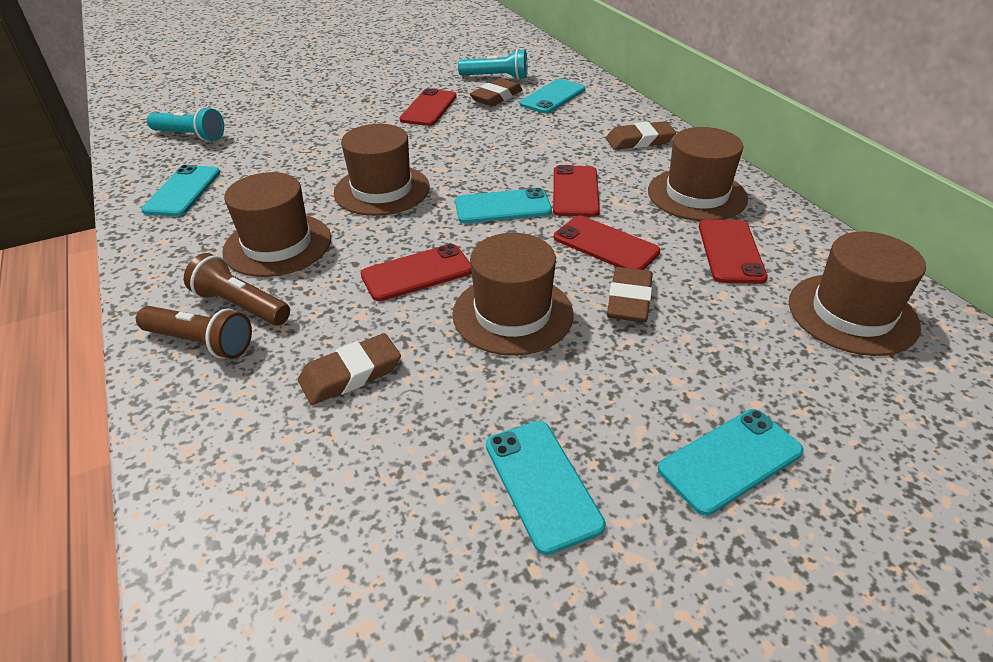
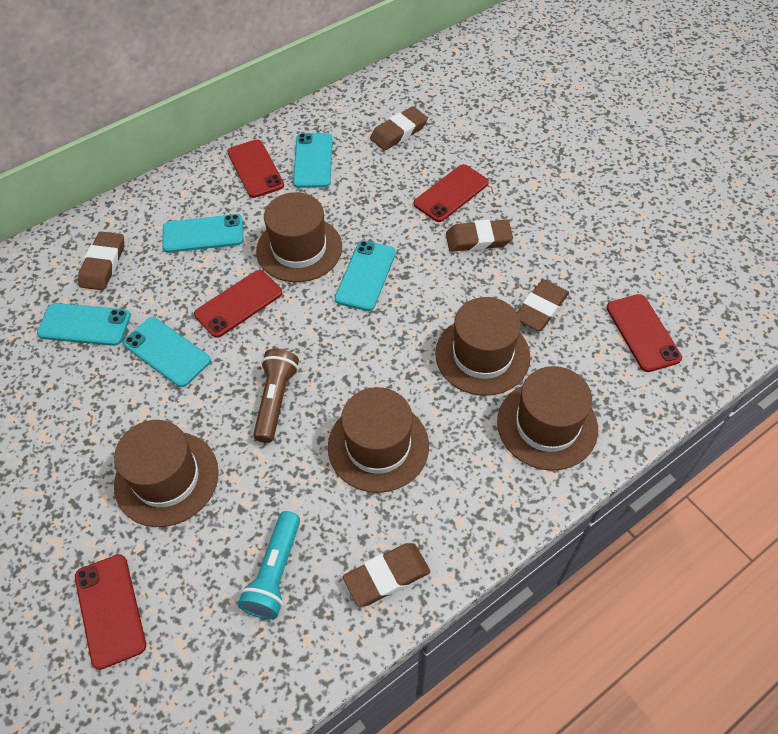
brown eraser: [298,333,401,405] [470,78,523,106] [606,121,676,150] [607,267,653,322] = 4 -> [78,232,124,290] [343,543,430,607] [370,106,428,151] [446,220,513,252] [517,279,569,331] = 5
brown flashlight: [136,306,252,359] [184,253,290,326] = 2 -> [253,349,299,443] = 1
turquoise flashlight: [147,107,224,142] [458,49,528,80] = 2 -> [238,511,300,619] = 1

